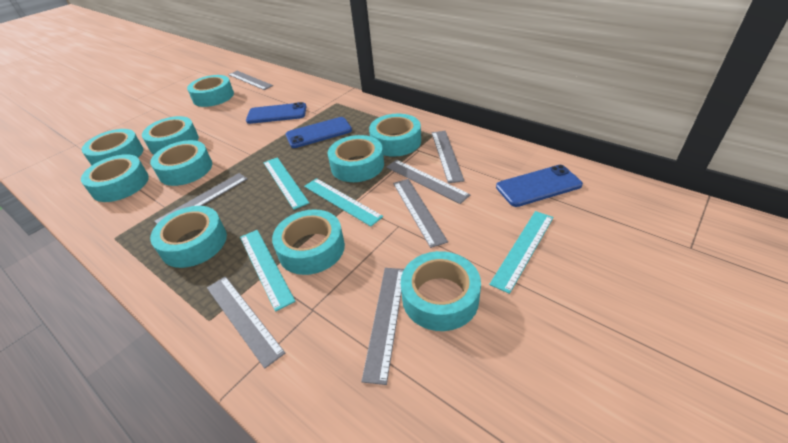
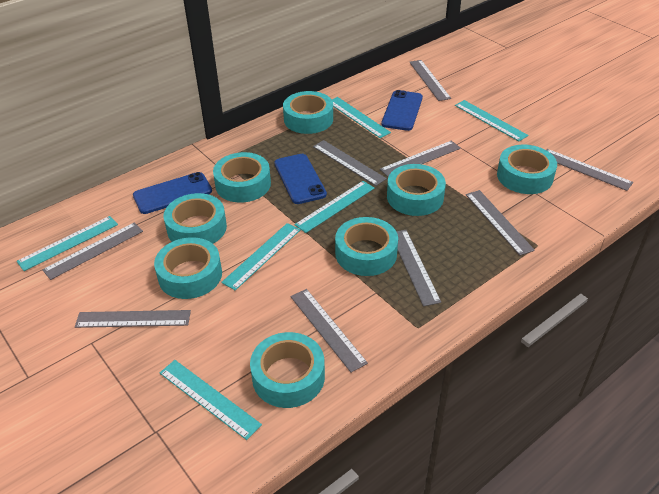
grey ruler: [154,173,248,224] [207,276,285,369] [228,71,273,90] [361,268,404,385] [386,160,471,204] [393,179,448,248] [432,131,465,183] = 7 -> [42,223,143,280] [75,310,191,328] [290,289,368,372] [313,140,387,186] [380,141,461,177] [396,230,441,306] [409,60,451,101] [466,190,535,256] [546,149,633,191] = 9
turquoise ruler: [240,230,295,312] [263,157,309,210] [304,178,383,227] [489,211,554,294] = 4 -> [17,216,118,271] [160,360,262,440] [221,223,300,291] [294,181,375,233] [332,97,391,138] [455,100,529,141] = 6
turquoise tape: [81,154,149,202] [82,129,143,166] [142,116,199,154] [150,140,212,186] [150,206,227,268] [187,75,234,107] [272,209,345,275] [328,135,384,182] [369,114,421,157] [401,251,481,331] = 10 -> [154,237,222,299] [164,193,227,244] [213,152,271,203] [250,332,325,408] [283,91,333,134] [335,217,398,276] [387,164,446,216] [497,145,557,194] = 8

